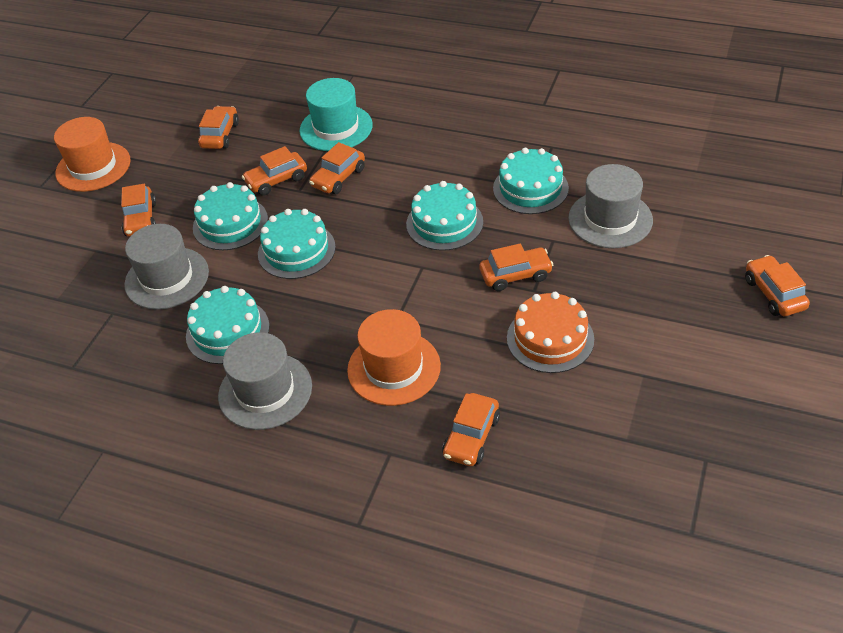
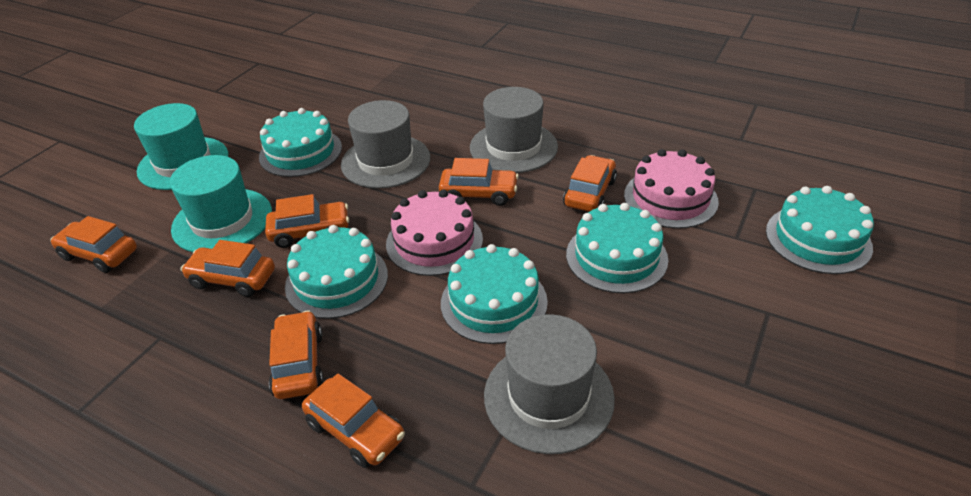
orange cake: [507,292,594,373] = 1 -> none = 0
orange hat: [54,117,131,192] [347,309,441,406] = 2 -> none = 0
pink cake: none = 0 -> [386,190,483,276] [624,149,719,229] = 2
turquoise hat: [300,78,373,151] = 1 -> [134,103,228,190] [170,155,272,252] = 2

